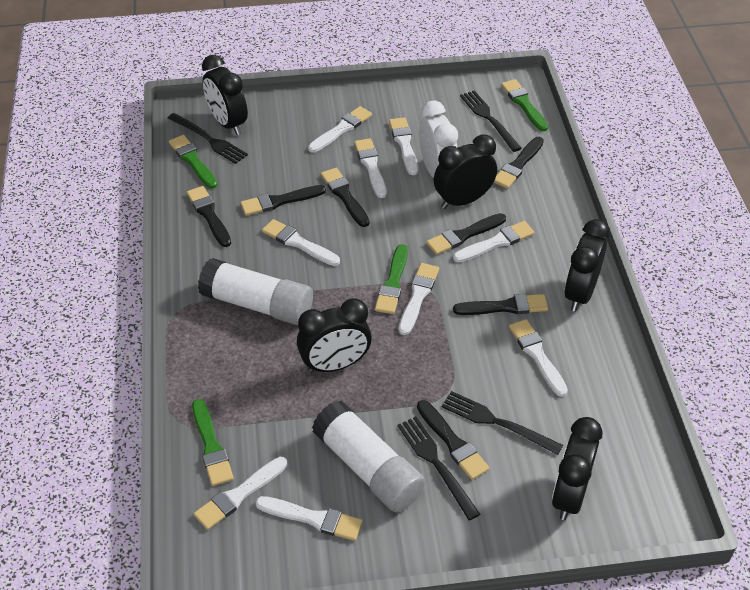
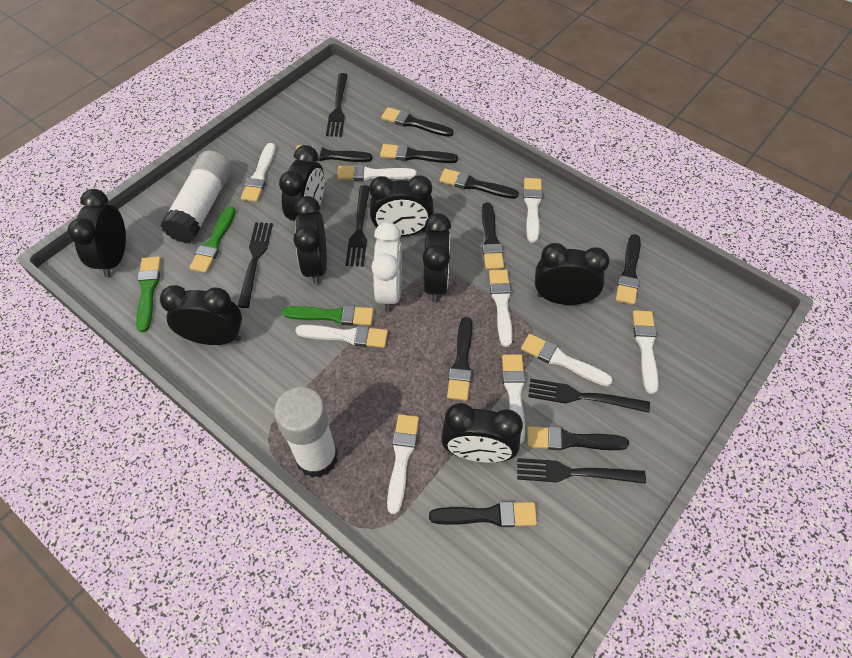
black brush: [187,186,231,247] [240,185,326,216] [321,168,369,227] [417,400,489,480] [426,213,506,255] [453,294,548,315] [493,137,544,189] = 7 -> [295,145,372,162] [380,144,458,163] [381,107,453,137] [429,501,537,527] [439,169,519,199] [447,317,472,401] [482,203,504,269] [527,426,629,450] [616,234,641,305] = 9
black clock: [202,55,248,135] [297,298,372,373] [434,134,497,209] [552,417,602,520] [564,219,610,312] = 5 -> [67,189,126,277] [160,285,242,345] [279,145,324,221] [293,196,327,285] [369,175,434,236] [423,213,451,302] [441,403,523,462] [535,243,610,305] = 8
black fork: [168,113,248,164] [397,416,480,520] [442,391,563,455] [460,90,522,152] = 4 -> [238,222,273,308] [326,73,348,137] [345,185,370,267] [517,458,646,484] [528,379,650,413] = 5
green brush: [169,135,218,189] [192,399,234,486] [375,244,408,314] [501,79,548,131] = 4 -> [136,256,161,332] [189,206,235,273] [282,305,374,326] = 3

